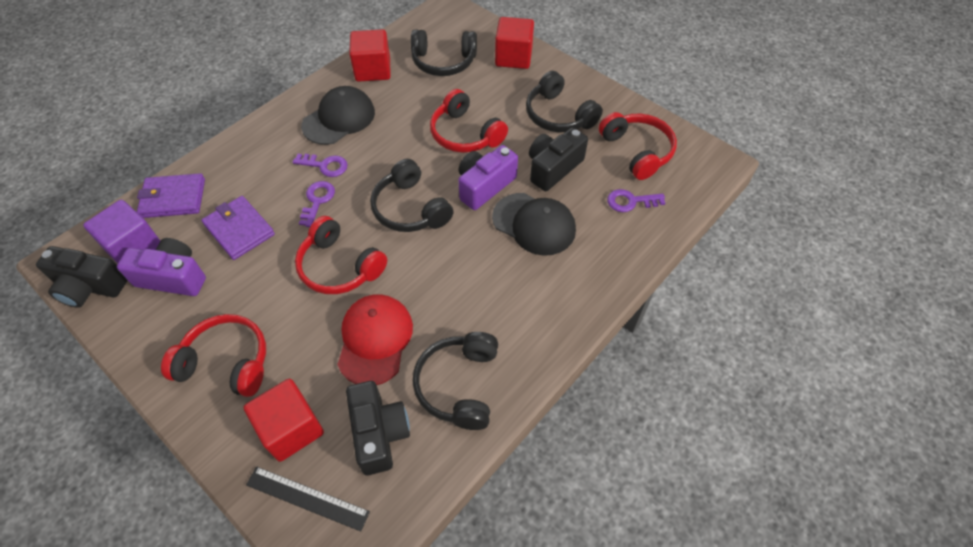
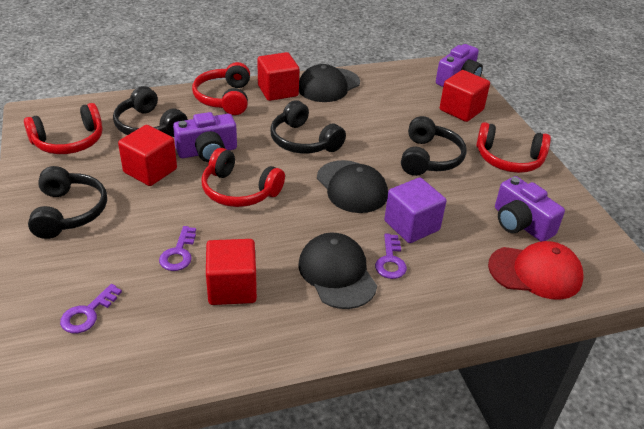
black camera: [36,246,128,308] [346,381,410,475] [529,128,588,191] = 3 -> none = 0
black cap: [301,86,375,145] [492,193,576,256] = 2 -> [298,233,377,309] [299,64,360,102] [317,160,388,213] = 3
black ruler: [246,466,370,532] = 1 -> none = 0
purple camera: [117,238,206,296] [458,145,518,210] = 2 -> [173,112,237,162] [436,44,483,87] [495,176,565,242] = 3
purple wallet: [137,173,205,218] [201,196,275,260] = 2 -> none = 0
red cube: [244,379,324,462] [349,29,390,82] [495,17,534,69] = 3 -> [118,125,177,186] [206,239,257,305] [257,52,299,101] [440,70,490,122] = 4

